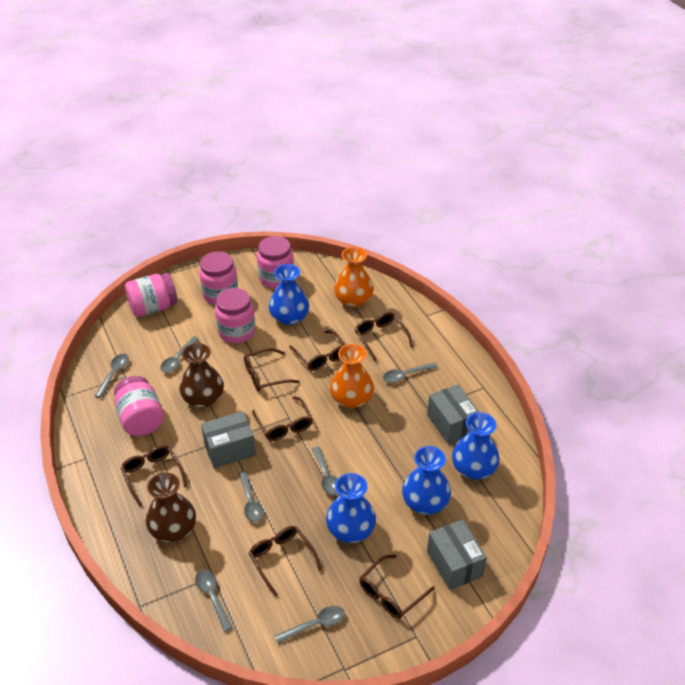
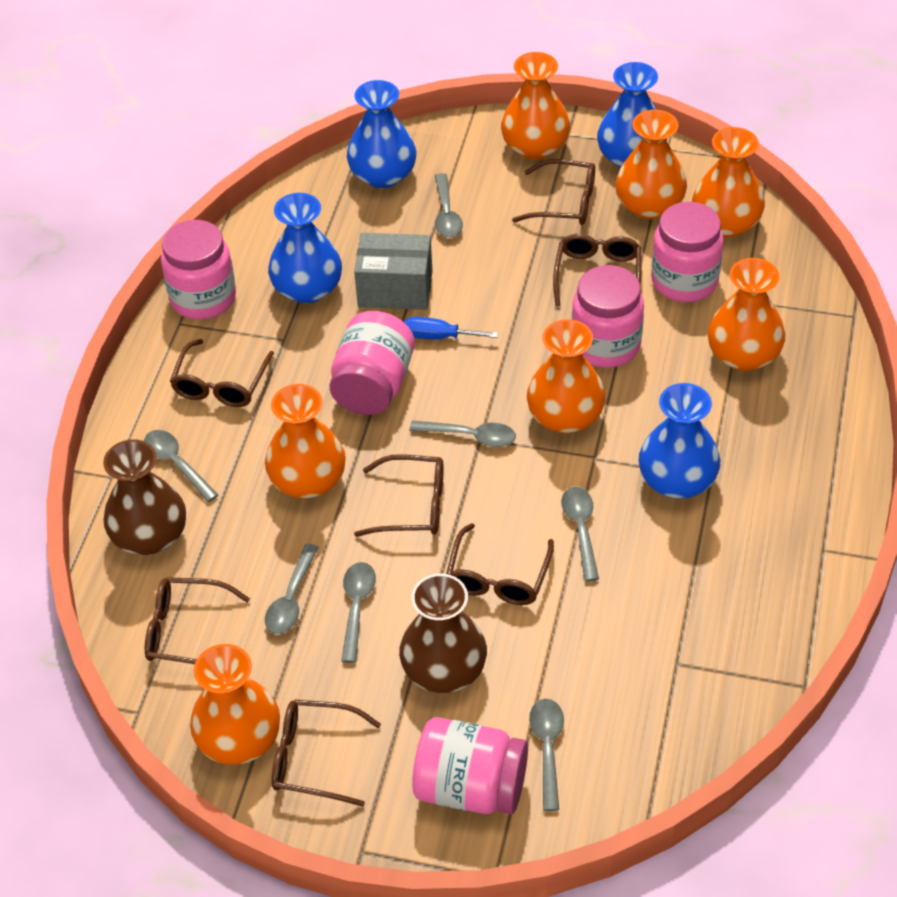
blue screwdriver: none = 0 -> [404,317,498,339] = 1
grey box: [201,411,256,468] [427,384,479,444] [427,519,487,590] = 3 -> [354,233,432,310] = 1
orange vase: [330,344,374,408] [334,247,374,308] = 2 -> [190,644,280,765] [265,384,346,498] [501,52,570,160] [527,319,606,433] [615,110,687,219] [692,127,765,237] [708,258,785,371] = 7

